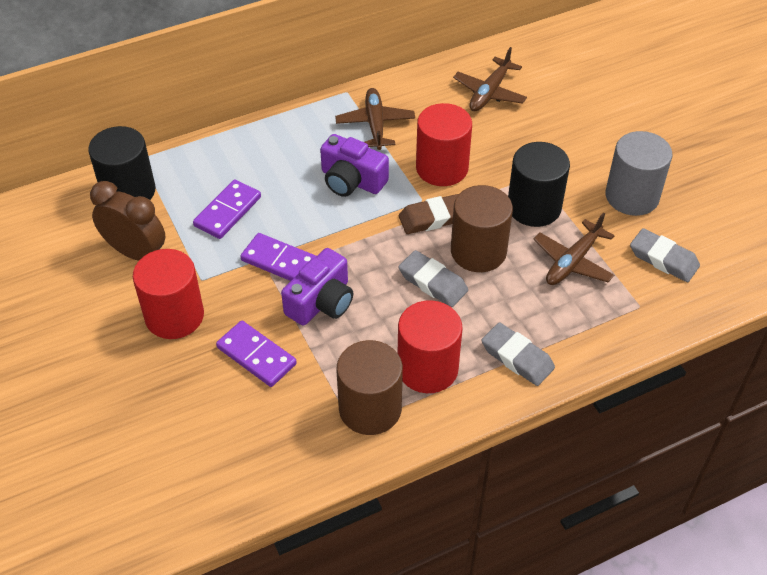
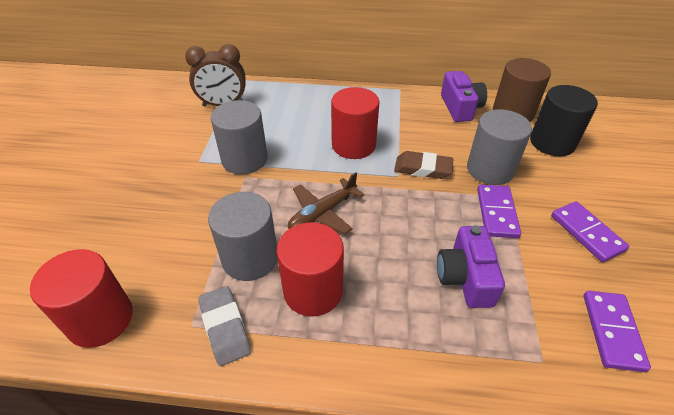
black cylinder: [88,126,155,200] [508,142,570,227] = 2 -> [530,85,598,156] = 1
brown cylinder: [336,340,403,435] [451,185,513,272] = 2 -> [493,58,551,122] = 1
brown plane: [335,88,415,150] [453,47,527,111] [534,212,615,285] = 3 -> [288,172,365,235] = 1
grey cylinder: [606,131,672,216] = 1 -> [208,192,278,281] [211,100,268,174] [467,109,532,185] = 3
grey eraser: [398,250,468,307] [482,322,555,386] [630,228,700,282] = 3 -> [198,286,251,366] = 1

